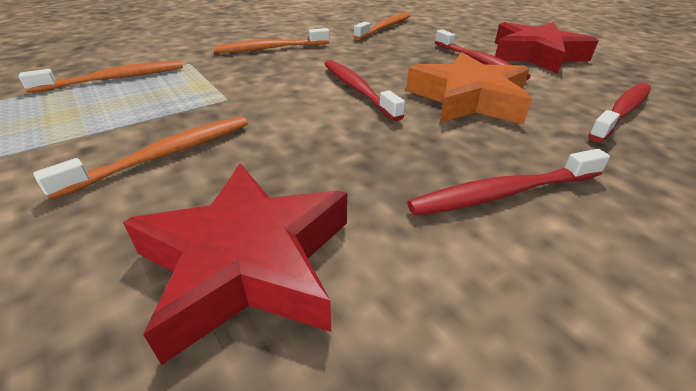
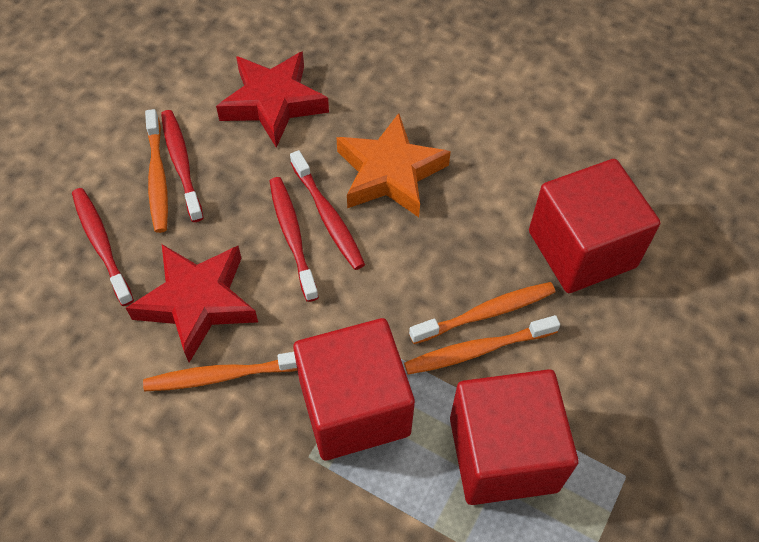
red cube: none = 0 -> [293,318,415,460] [450,369,578,505] [529,159,660,293] = 3

